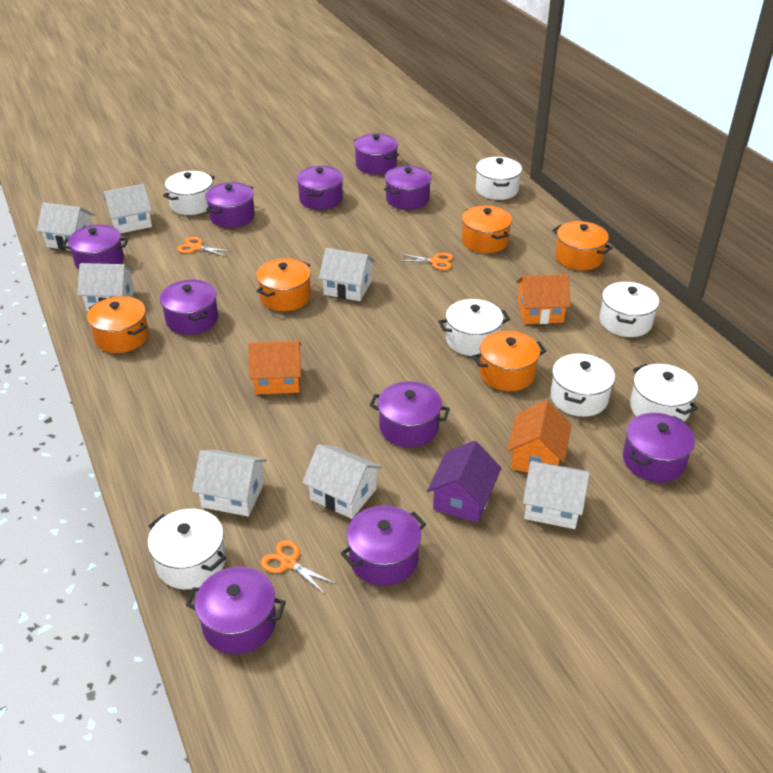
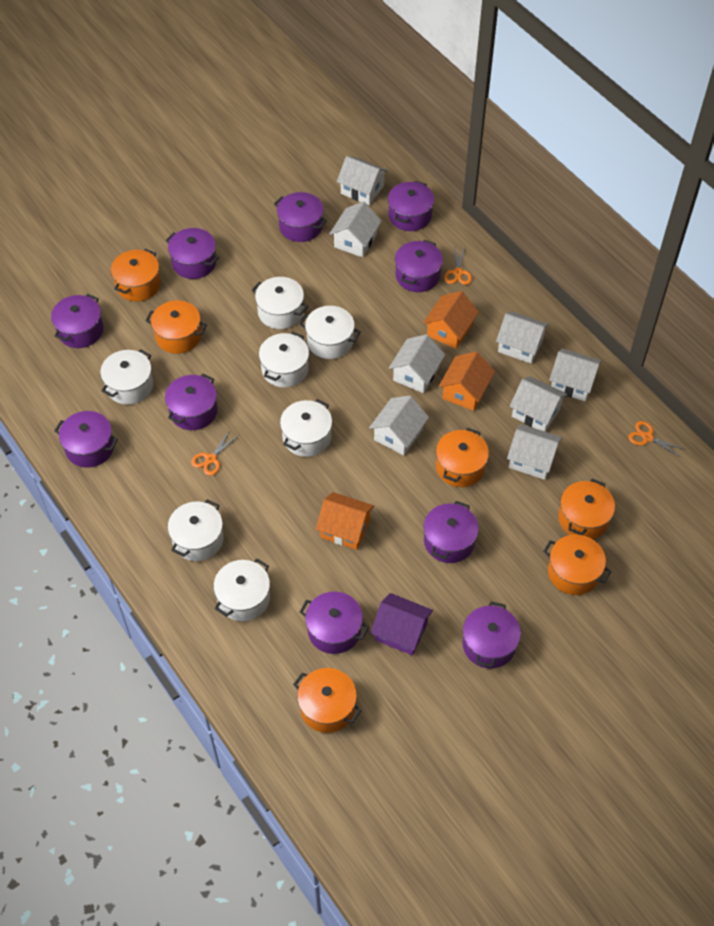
orange pot: [87,296,149,353] [256,258,311,311] [462,205,512,253] [472,331,546,391] [552,221,613,270] = 5 -> [111,249,161,301] [146,300,207,354] [293,668,361,733] [436,428,489,487] [543,534,611,595] [558,479,615,539] = 6
white house: [37,202,95,250] [77,263,135,311] [104,184,152,234] [192,450,267,516] [302,444,382,519] [319,248,375,301] [523,461,590,529] = 7 -> [329,201,382,257] [337,156,388,205] [369,396,429,455] [389,334,445,393] [496,311,549,364] [507,424,562,480] [510,376,568,432] [549,348,602,401] = 8

